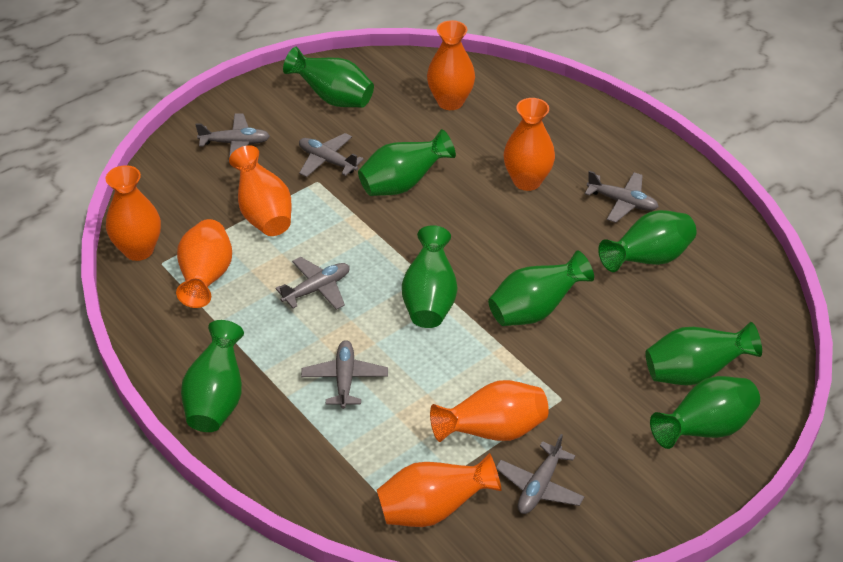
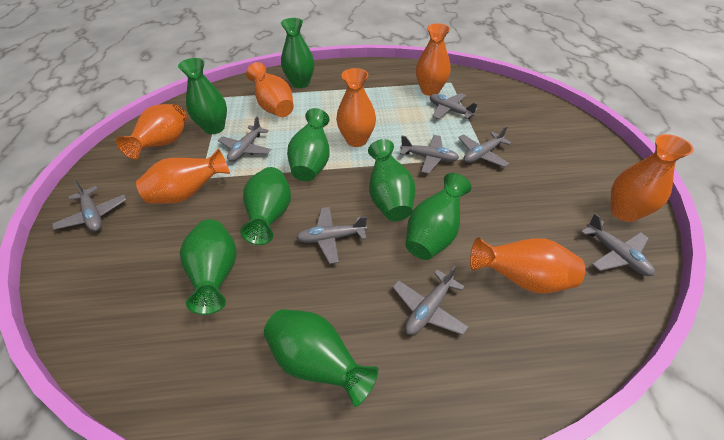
grey plane: [195,113,270,157] [276,257,349,310] [299,133,364,177] [301,340,388,409] [496,434,585,514] [585,171,659,223] = 6 -> [52,180,126,232] [218,116,271,162] [296,207,367,264] [393,266,468,335] [400,135,459,174] [430,93,478,119] [458,126,512,167] [581,213,655,276] = 8

